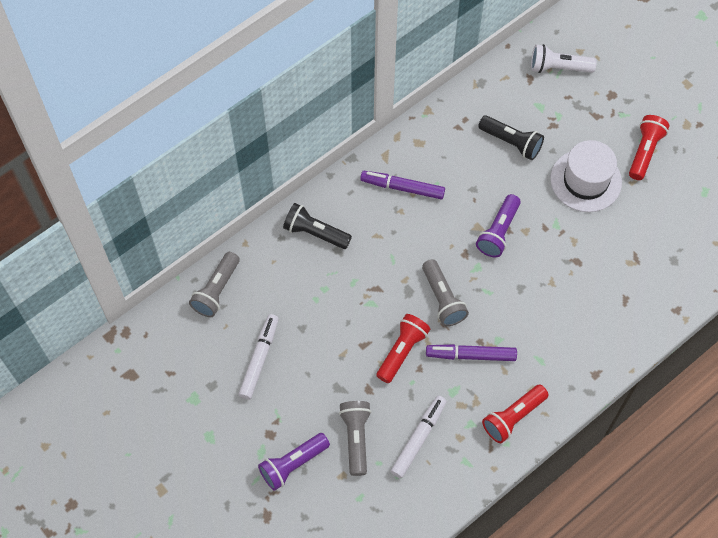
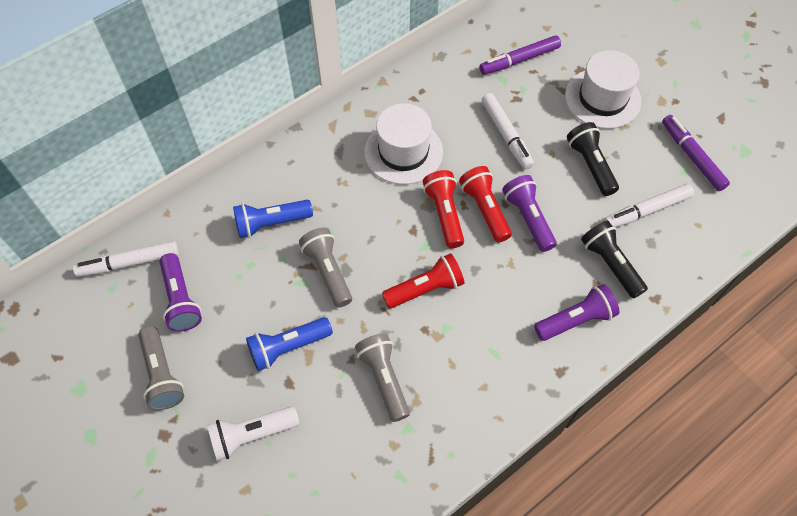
blue flashlight: none = 0 -> [233,200,313,238] [246,317,333,371] = 2
purple flashlight: [258,433,330,491] [476,194,521,258] = 2 -> [160,253,202,332] [502,175,557,252] [534,284,619,341] = 3
white hat: [550,140,622,212] = 1 -> [364,103,443,184] [565,50,641,129] = 2
white marker: [239,314,279,400] [391,396,447,478] = 2 -> [73,241,179,277] [482,93,534,170] [604,184,694,228] = 3

